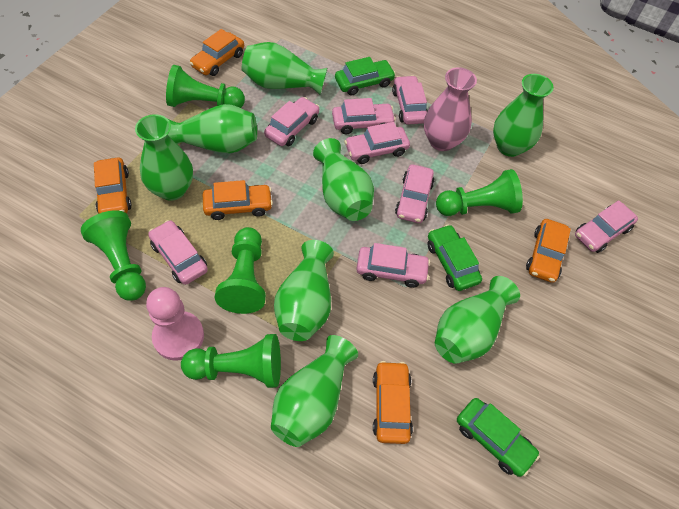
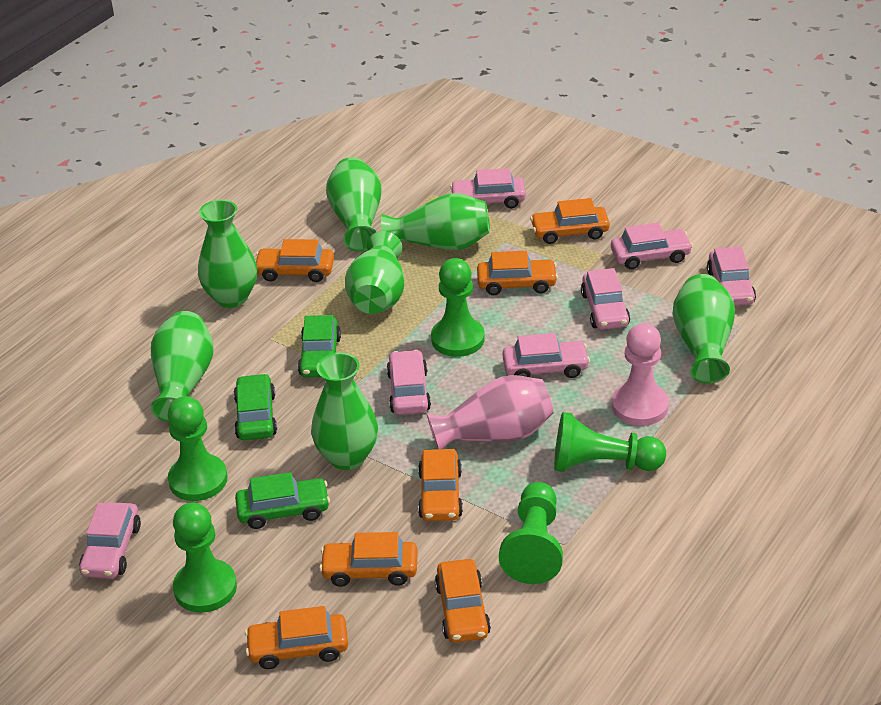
green vase: [135,114,193,201] [168,104,257,153] [242,42,327,95] [271,335,358,447] [274,240,334,341] [313,138,374,221] [435,276,520,364] [493,74,554,157] = 8 -> [151,311,214,422] [198,200,257,308] [311,353,378,470] [326,157,382,251] [345,231,404,314] [381,193,490,250] [672,274,735,383] = 7
orange car: [94,158,132,214] [190,29,244,76] [203,180,273,220] [373,361,413,444] [526,219,571,283] = 5 -> [245,606,348,669] [256,239,334,282] [319,532,418,587] [418,449,463,521] [435,559,491,643] [477,251,558,295] [530,198,610,244] = 7
pink car: [148,220,208,285] [264,97,319,146] [332,98,396,134] [344,122,410,164] [356,243,430,288] [392,75,428,125] [395,164,434,223] [575,200,638,253] = 8 -> [79,502,141,579] [387,350,431,415] [450,168,526,208] [502,333,590,378] [581,268,630,330] [611,223,693,269] [707,247,756,306] = 7

